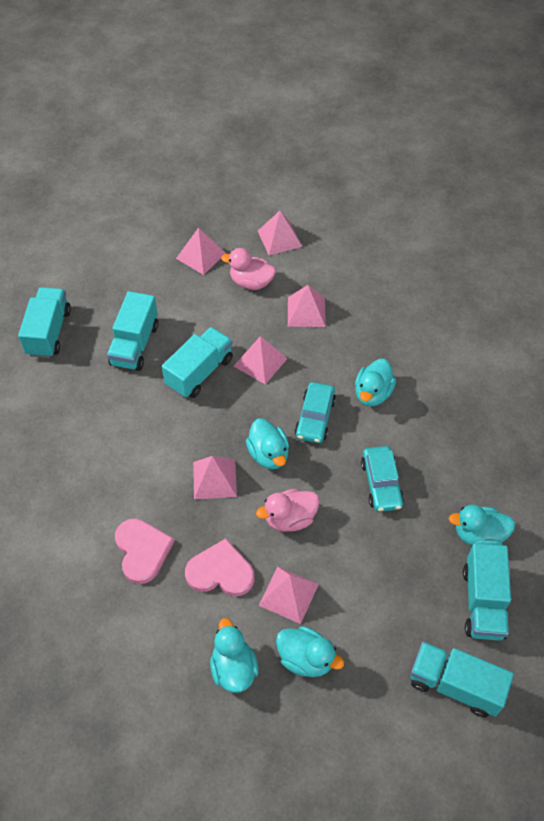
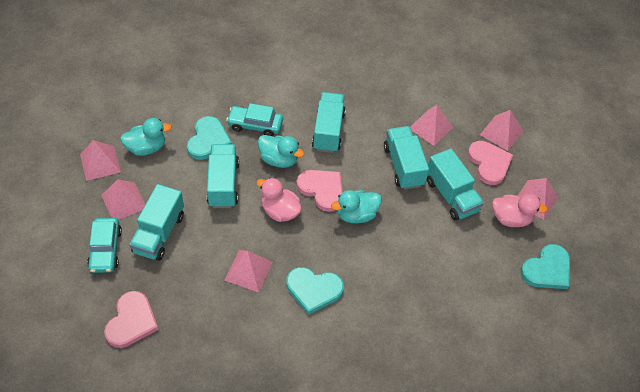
pink heart: [115,519,174,584] [185,538,255,596] = 2 -> [104,291,159,348] [296,170,343,212] [468,141,513,185] = 3
turquoise duck: [210,618,258,693] [246,418,289,469] [276,626,344,677] [355,359,396,406] [449,505,515,546] = 5 -> [120,118,172,156] [258,135,304,168] [331,190,382,223] = 3
turquoise heart: none = 0 -> [187,116,232,160] [286,267,344,315] [521,244,570,289] = 3

